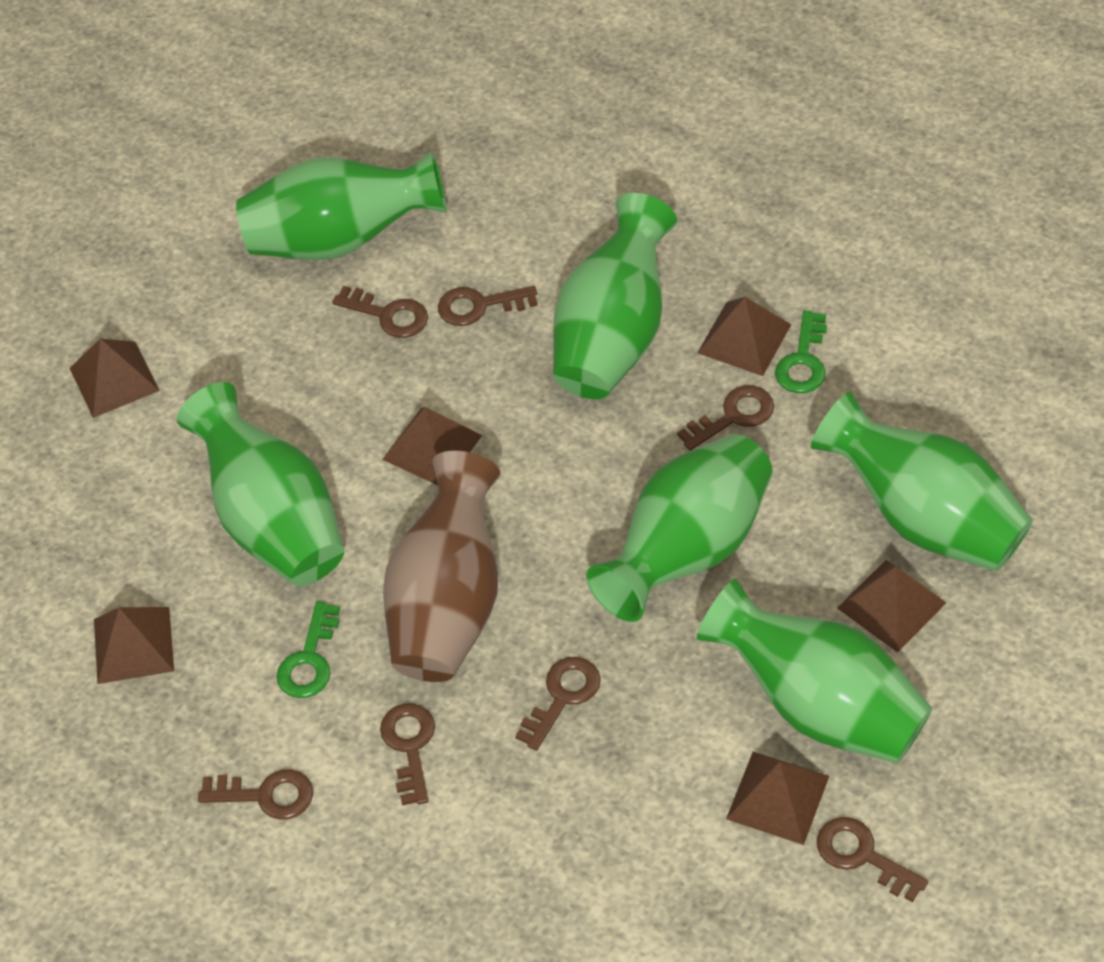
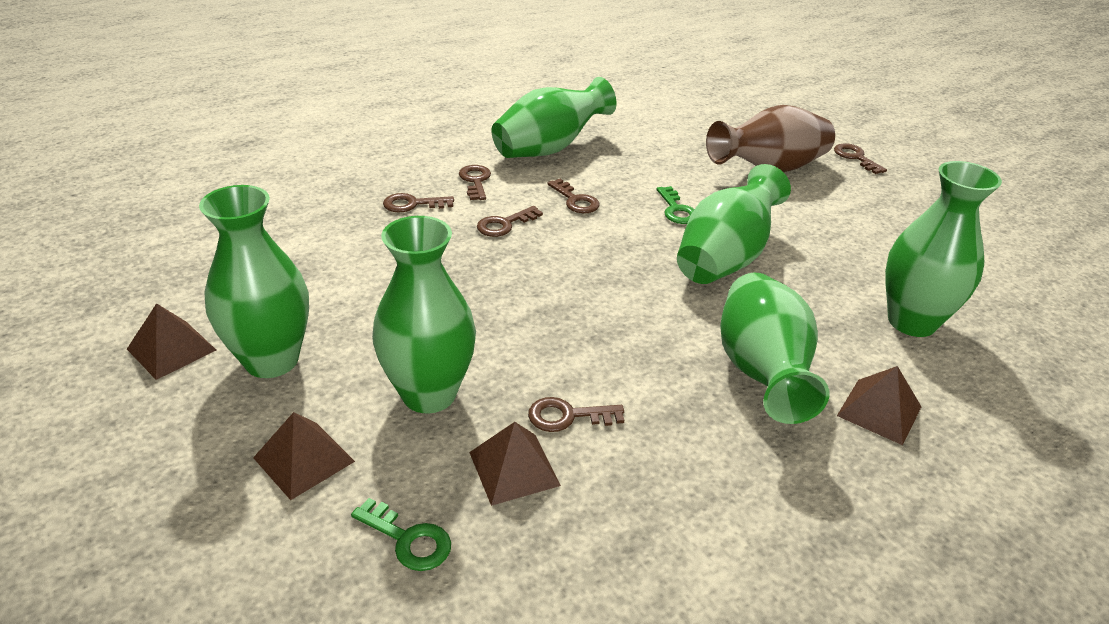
brown key: [198,769,313,820] [332,286,428,338] [380,703,435,805] [438,286,538,326] [515,657,601,751] [677,385,774,451] [817,817,928,902] = 7 -> [383,193,454,213] [459,165,491,200] [477,206,543,237] [528,397,624,432] [547,179,600,213] [834,143,887,174] = 6
brown pyramid: [70,339,160,418] [94,607,174,684] [382,407,482,485] [697,297,791,376] [726,752,829,845] [837,560,946,653] = 6 -> [127,303,216,380] [253,412,355,500] [469,422,561,506] [837,366,922,445] = 4

